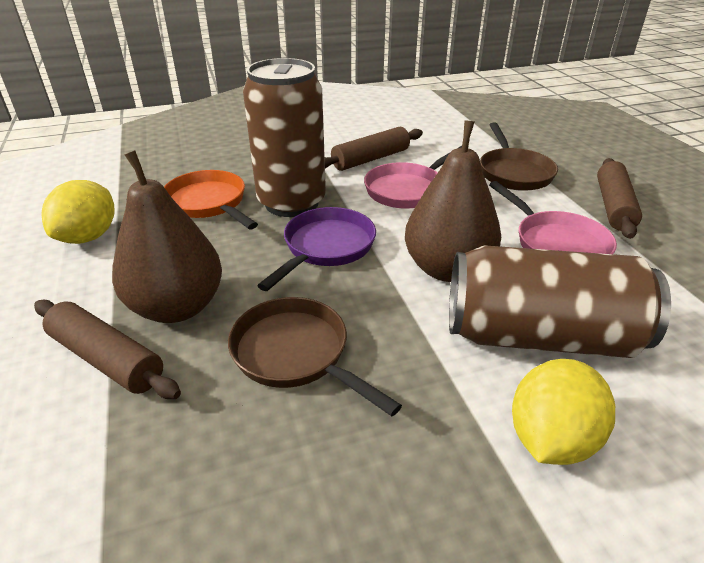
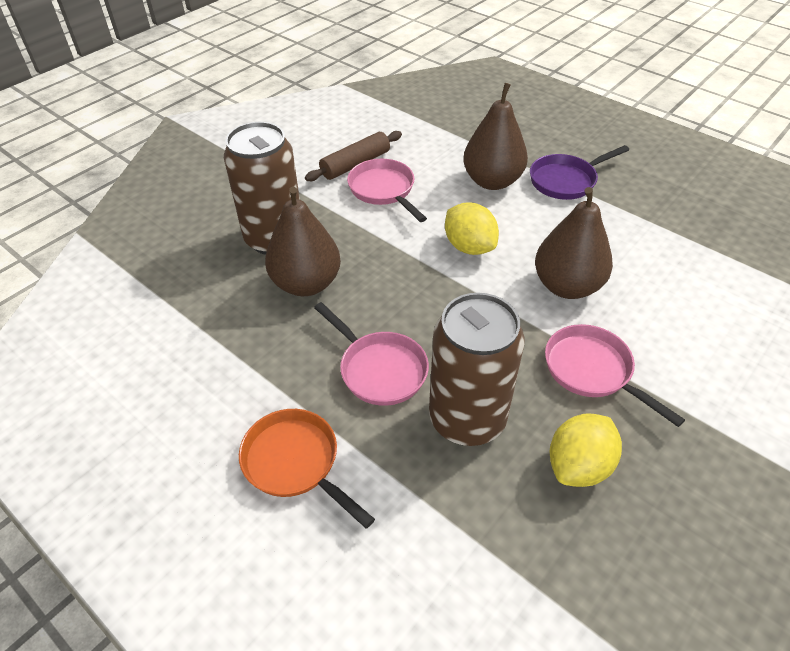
brown pan: [228,297,402,416] [480,122,558,191] = 2 -> none = 0
brown pear: [112,150,222,323] [405,120,501,282] = 2 -> [265,187,341,296] [463,83,528,190] [535,187,613,299] = 3
brown rolling pin: [34,300,181,399] [325,127,423,171] [597,158,642,239] = 3 -> [305,131,402,181] = 1
pink pan: [364,146,462,209] [489,181,617,254] = 2 -> [314,302,429,406] [347,159,427,222] [545,324,685,427] = 3

